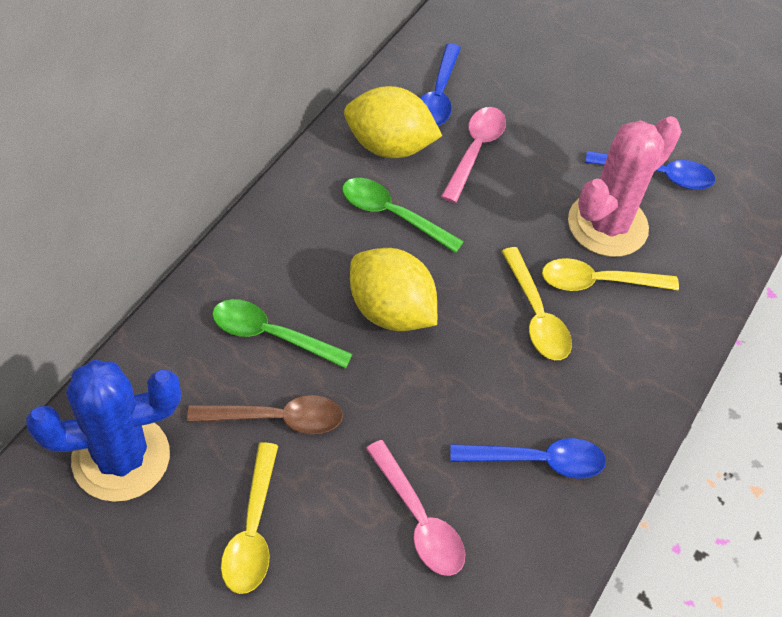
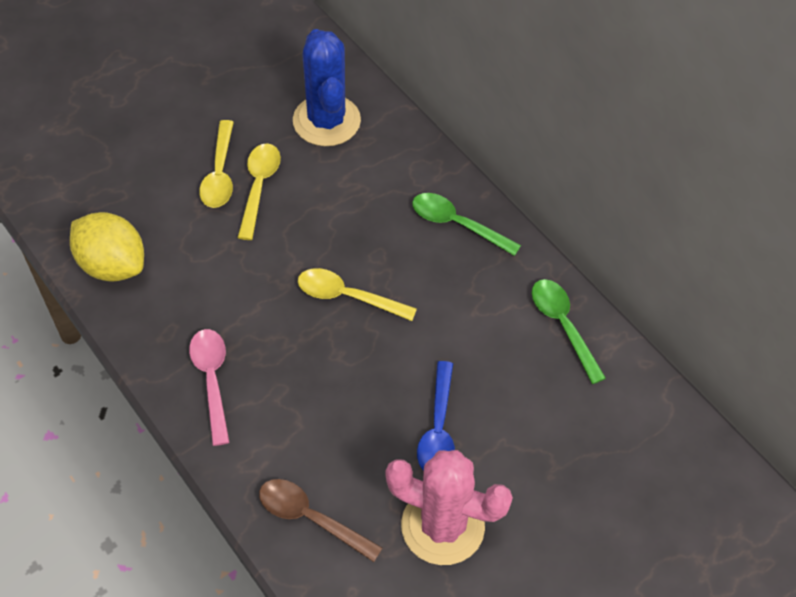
blue spoon: [420,43,461,126] [450,438,606,478] [585,151,715,190] = 3 -> [417,361,455,471] = 1
pink spoon: [366,440,465,576] [441,107,506,203] = 2 -> [189,329,230,446] = 1
yellow lemon: [344,86,442,158] [350,248,437,331] = 2 -> [70,212,144,282] = 1

